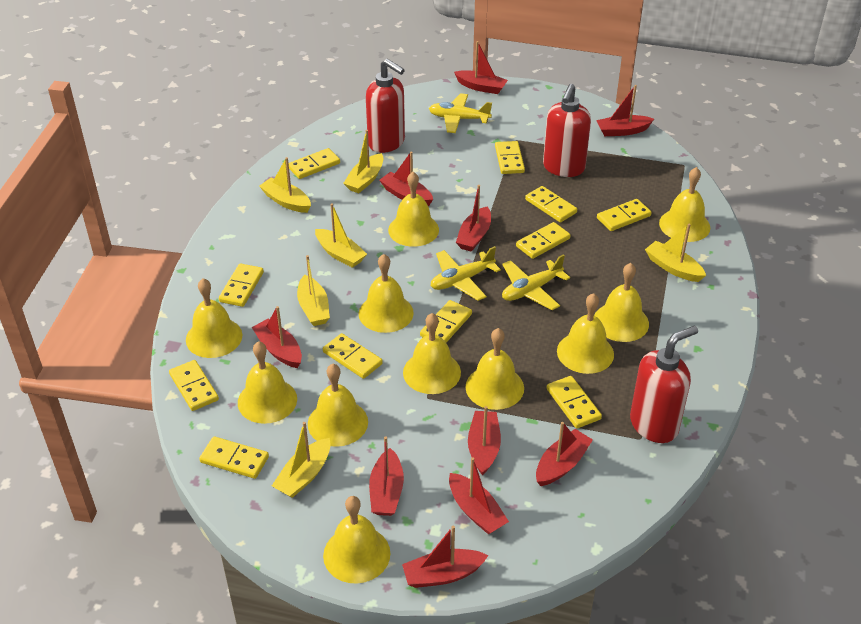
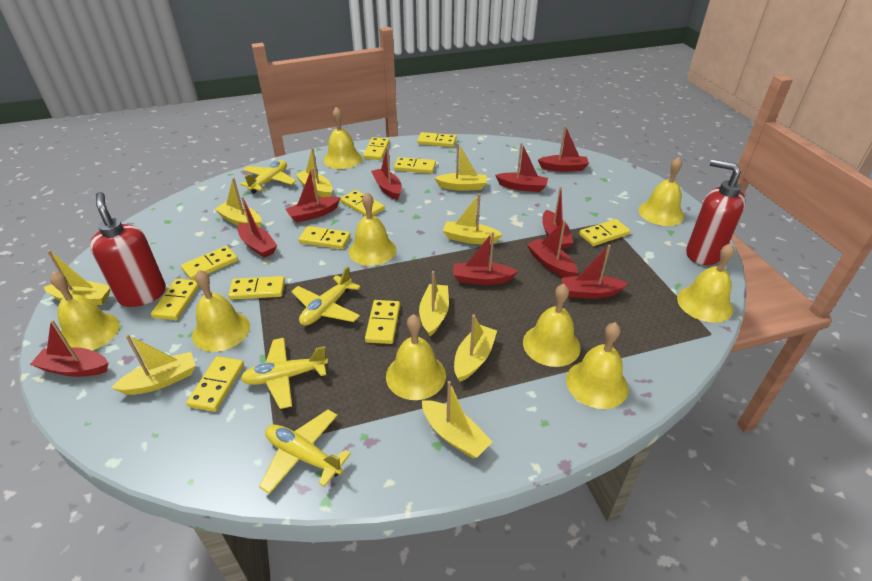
red soap dispenser: [366,59,405,153] [543,84,591,177] [630,326,698,443] = 3 -> [90,192,166,307] [686,159,746,265] = 2
yellow bell: [186,278,242,358] [238,341,297,424] [308,364,368,447] [323,496,390,584] [359,254,414,333] [388,172,439,247] [403,313,461,394] [465,328,524,410] [557,293,614,374] [594,263,649,342] [659,167,710,242] = 11 -> [50,271,119,351] [192,270,250,352] [323,107,362,169] [349,192,396,266] [386,314,446,400] [523,284,581,367] [566,322,628,409] [638,157,684,226] [677,243,735,323] = 9
yellow boat: [259,157,311,213] [272,422,331,498] [297,255,330,326] [315,203,367,268] [343,130,383,193] [645,224,706,282] = 6 -> [44,250,110,305] [111,334,195,395] [215,178,262,227] [295,148,333,197] [419,271,449,336] [422,381,492,458] [434,143,487,191] [443,193,503,244] [454,315,497,382] = 9
yellow plane: [429,93,492,133] [431,246,501,301] [502,254,570,310] = 3 -> [240,160,296,194] [241,338,328,409] [259,410,351,494] [291,266,361,325] = 4

